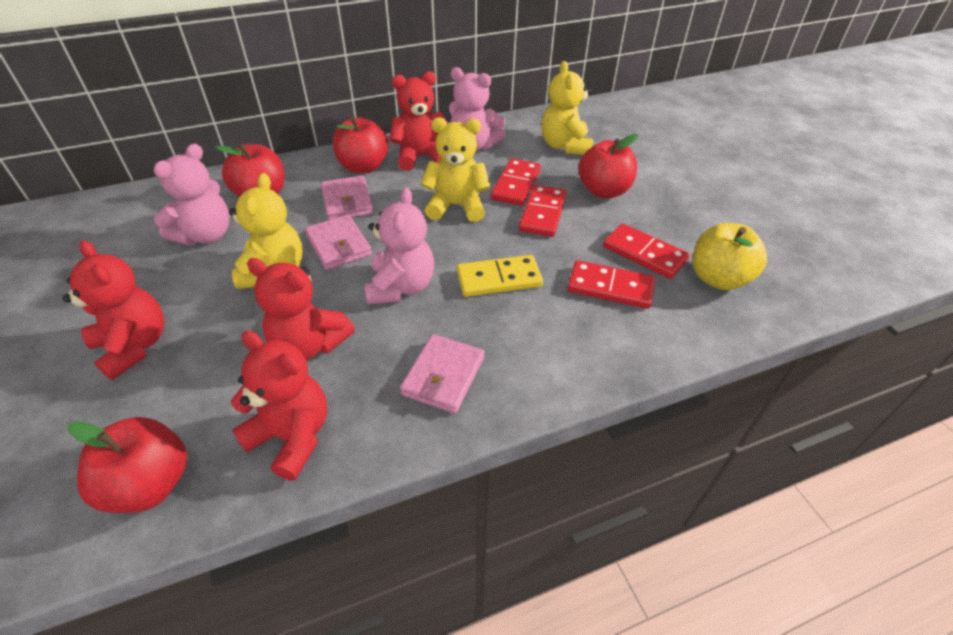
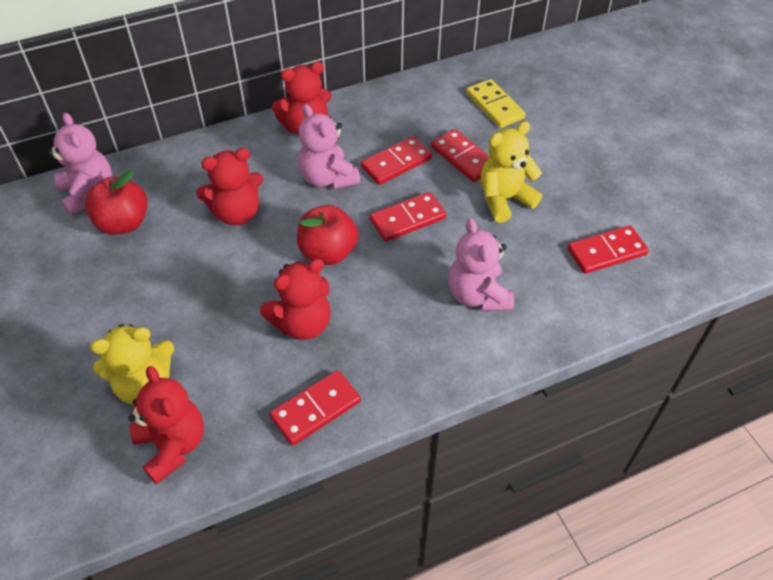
pink wallet: [305,215,372,270] [321,175,374,220] [400,334,485,413] = 3 -> none = 0
red apple: [68,417,187,513] [215,143,285,197] [332,117,389,173] [578,134,638,198] = 4 -> [85,170,148,235] [297,205,358,265] = 2
red domino: [491,158,541,206] [519,185,567,237] [567,260,655,309] [603,223,690,279] = 4 -> [270,370,361,446] [361,136,432,185] [370,192,446,242] [431,129,490,182] [568,225,649,274] = 5
yellow apple: [693,223,767,290] = 1 -> none = 0
yellow teddy bear: [229,173,303,289] [421,117,491,222] [541,61,593,155] = 3 -> [90,324,175,405] [481,121,542,223] = 2

